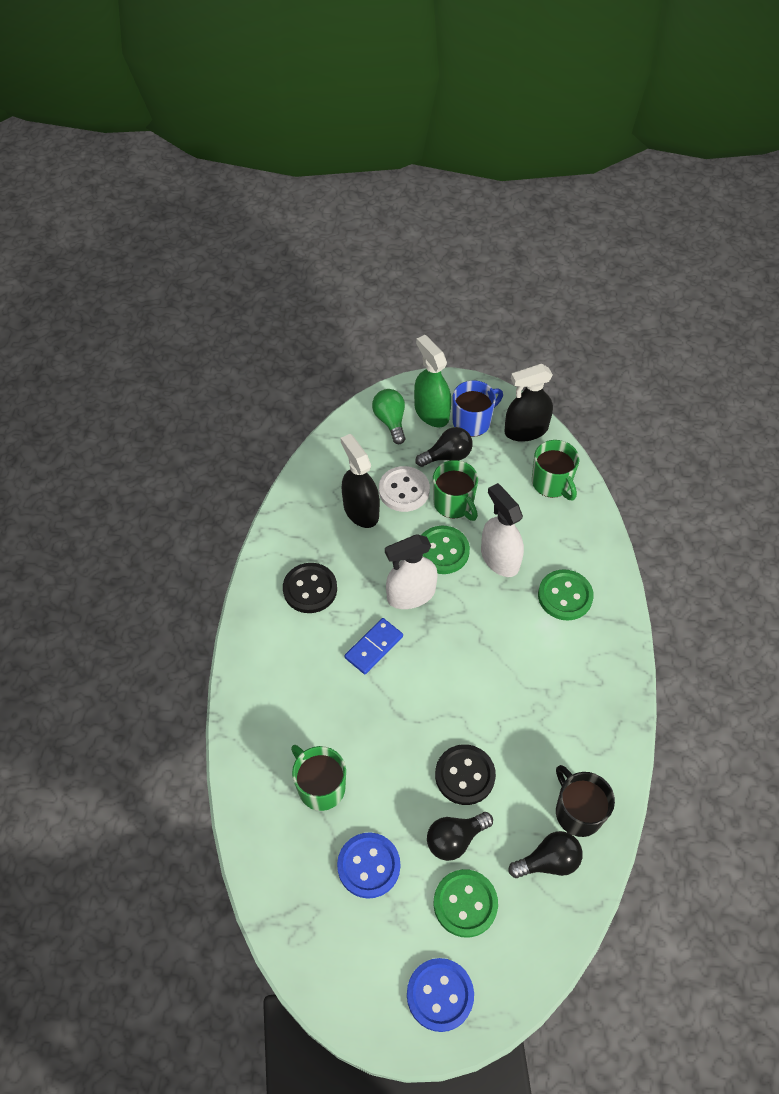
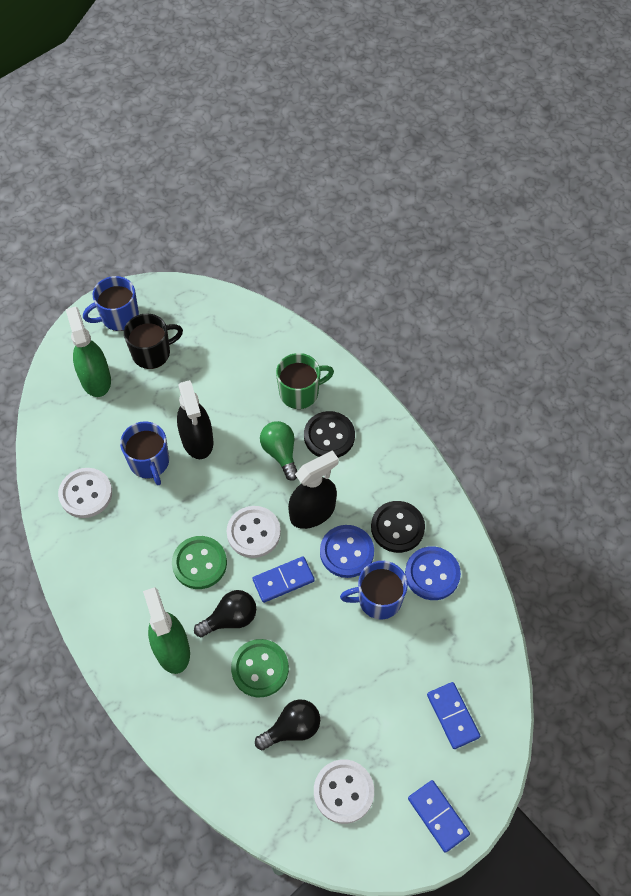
black light bulb: [415,427,473,467] [427,812,493,861] [508,831,583,878] = 3 -> [194,590,256,637] [255,699,320,750] = 2
blue domino: [345,618,403,674] = 1 -> [253,556,315,603] [408,780,470,853] [427,682,480,749] = 3
blue mug: [453,380,503,437] = 1 -> [83,276,139,331] [120,421,169,485] [340,561,408,619] = 3
green button: [422,526,470,574] [434,869,498,938] [538,569,594,621] = 3 -> [172,536,227,589] [231,639,289,697] = 2
green mug: [291,745,346,811] [433,460,478,521] [532,440,579,500] = 3 -> [276,353,334,409] = 1
green spray bottle: [414,335,451,427] = 1 -> [66,306,111,397] [143,587,190,674] = 2
white button: [379,466,430,512] = 1 -> [58,468,112,518] [227,506,281,558] [314,759,374,824] = 3
white spray bottle: [385,534,438,609] [481,483,524,577] = 2 -> none = 0

